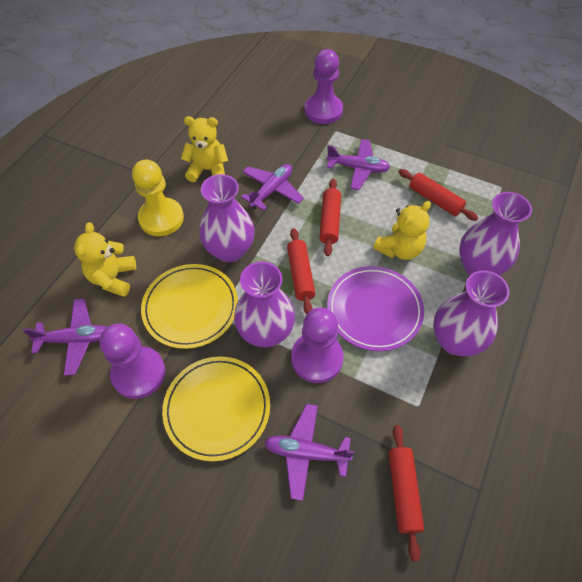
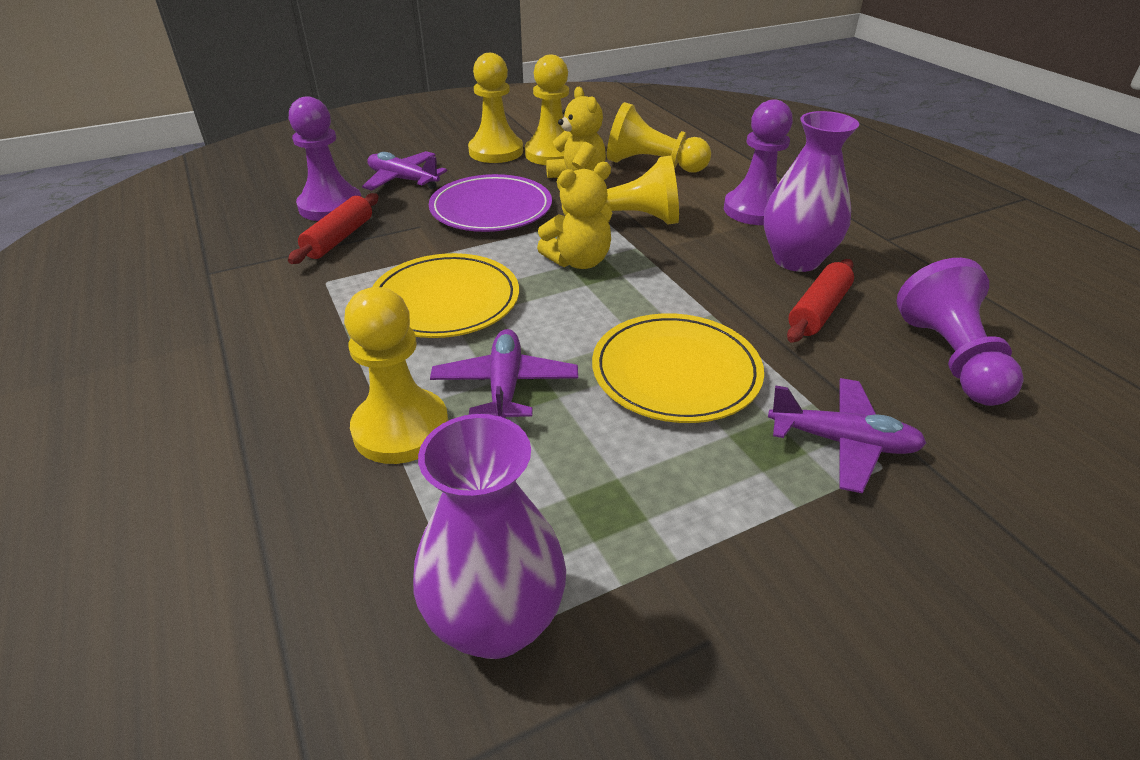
purple plane: [23,299,107,376] [241,164,304,211] [264,404,355,501] [326,139,390,190] = 4 -> [362,151,447,191] [430,329,578,418] [768,378,926,493] = 3
purple vase: [199,174,255,262] [234,262,295,347] [433,270,509,356] [459,192,532,275] = 4 -> [413,414,566,659] [764,111,859,272] = 2
red rolling pin: [287,228,316,314] [319,179,341,256] [388,425,424,562] [399,169,478,221] = 4 -> [288,193,379,264] [787,259,854,343] = 2
yellow pawn: [132,160,184,236] = 1 -> [344,287,448,464] [468,53,523,163] [525,55,569,165] [562,156,679,225] [607,102,711,172] = 5
yellow teddy bear: [74,222,136,297] [181,116,228,182] [373,201,431,260] = 3 -> [537,162,612,269] [546,87,606,190] = 2

